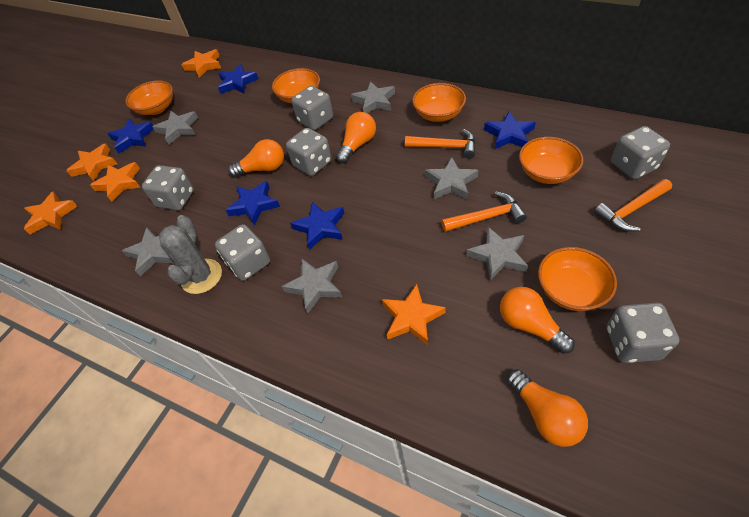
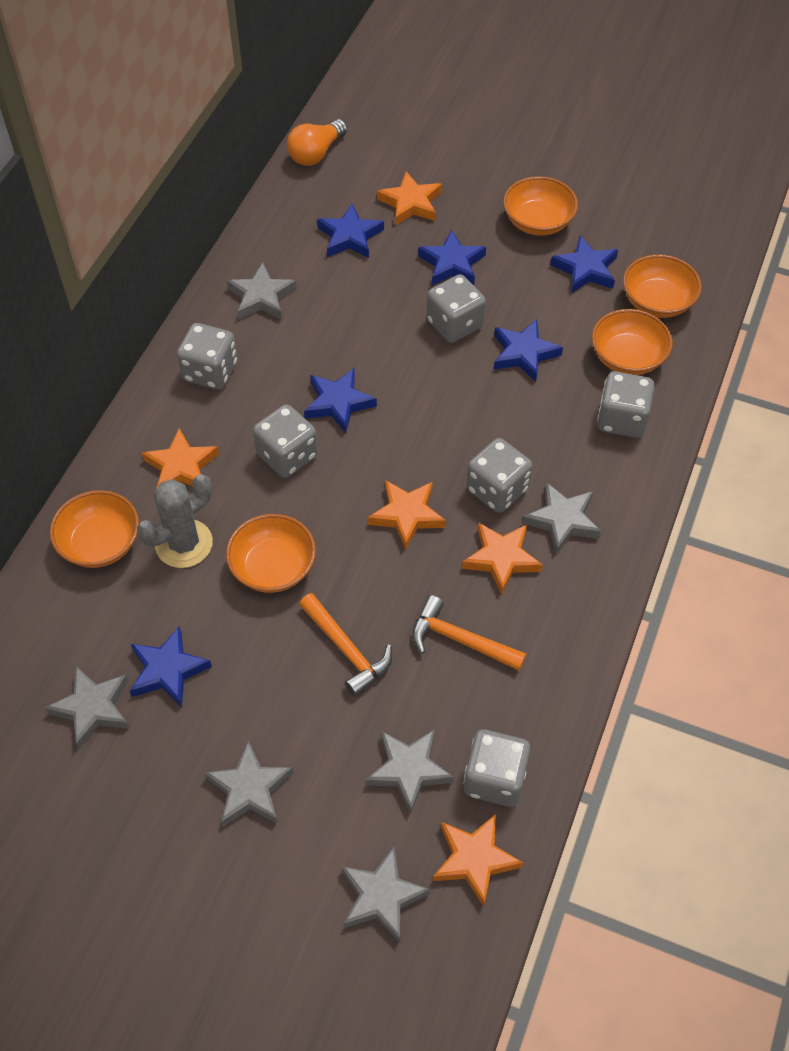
blue star: [107,118,154,153] [218,64,258,94] [226,181,280,226] [290,201,345,250] [484,111,536,149] = 5 -> [130,626,212,707] [304,368,377,433] [317,204,384,258] [418,230,486,285] [494,319,563,382] [551,236,618,293] = 6
orange hammer: [405,129,476,159] [441,192,527,232] [594,179,672,232] = 3 -> [299,593,392,696] [412,595,527,671] = 2
orange light bulb: [228,139,284,177] [336,112,376,163] [500,287,575,354] [507,369,588,447] = 4 -> [287,119,348,166] = 1

